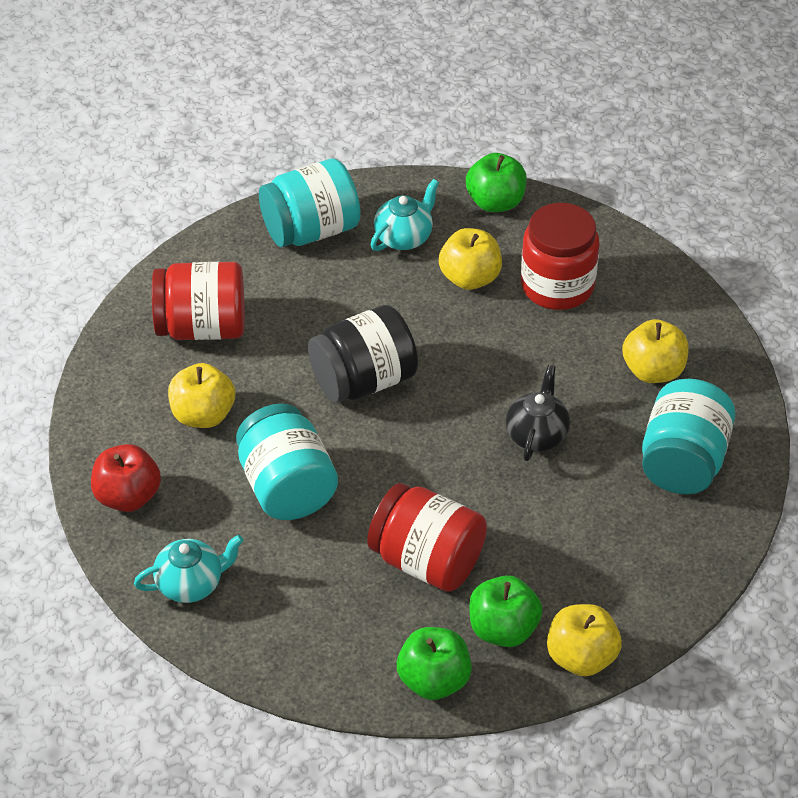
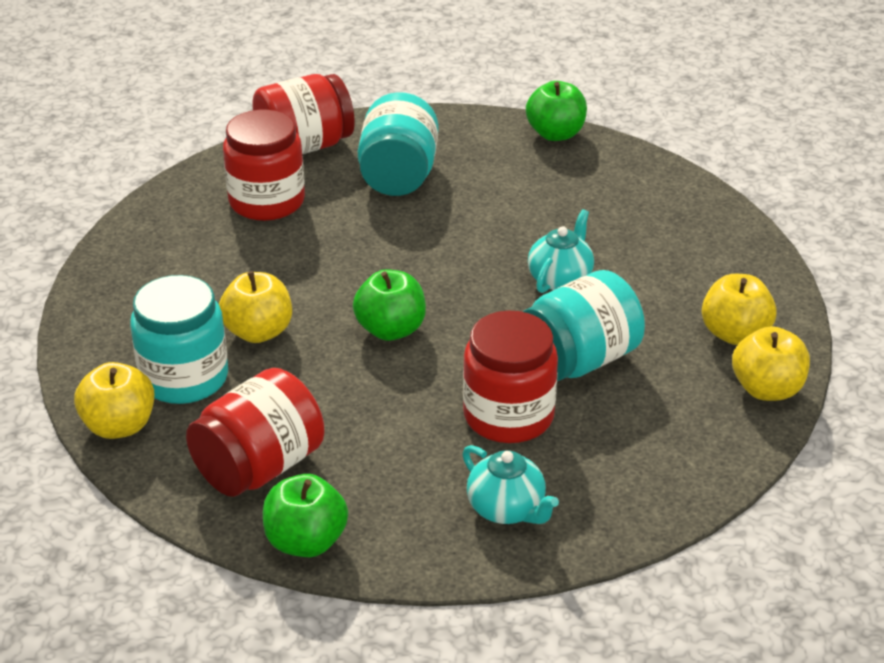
black jar: [308,305,418,403] = 1 -> none = 0
black teapot: [506,365,570,461] = 1 -> none = 0
red apple: [91,444,161,512] = 1 -> none = 0
red jar: [152,262,245,340] [367,483,487,592] [521,203,599,310] = 3 -> [186,368,324,497] [223,110,305,221] [252,74,355,154] [463,311,558,443] = 4

